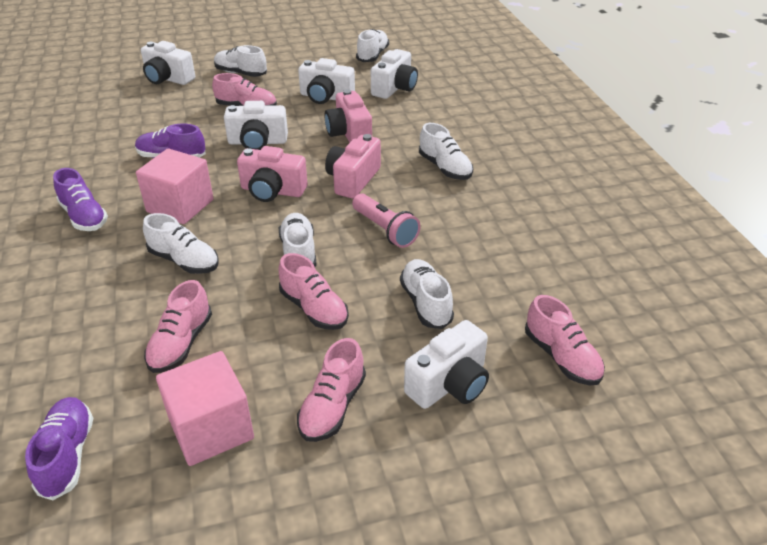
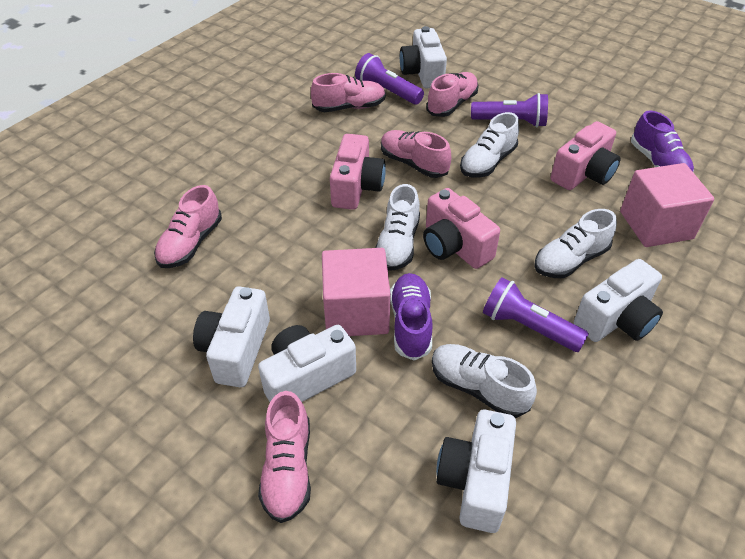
pink flashlight: [352,194,421,248] = 1 -> none = 0
purple flashlight: none = 0 -> [355,53,424,105] [471,93,548,127] [483,277,589,352] = 3
purple shoe: [25,397,93,500] [53,168,108,231] [135,123,206,158] = 3 -> [390,273,432,361] [631,110,694,172] = 2
white shoe: [143,213,219,274] [214,45,267,77] [279,213,317,267] [356,29,389,62] [400,259,454,329] [419,123,473,180] = 6 -> [375,184,420,271] [432,344,537,418] [460,112,519,177] [534,209,617,278] = 4

